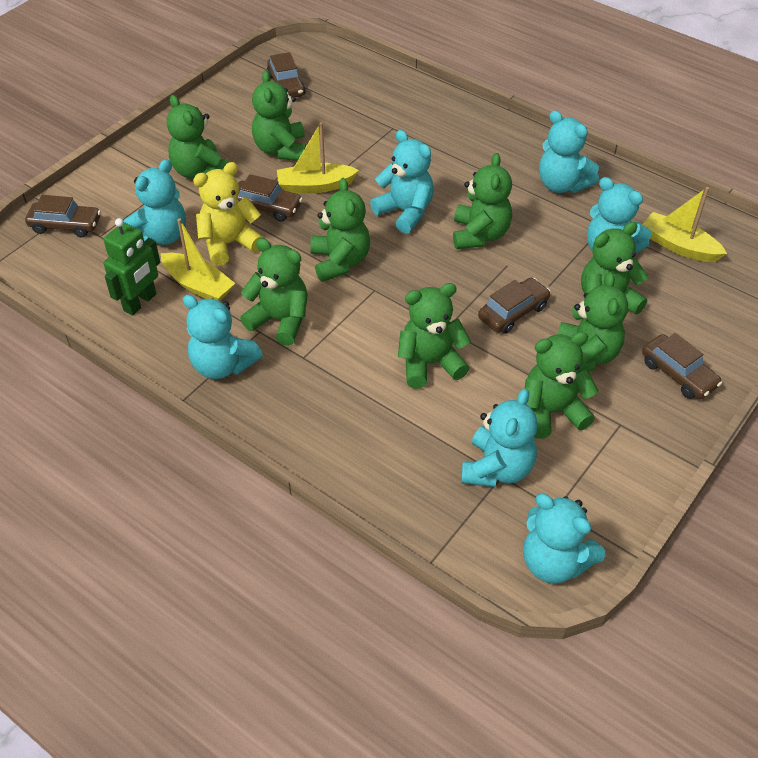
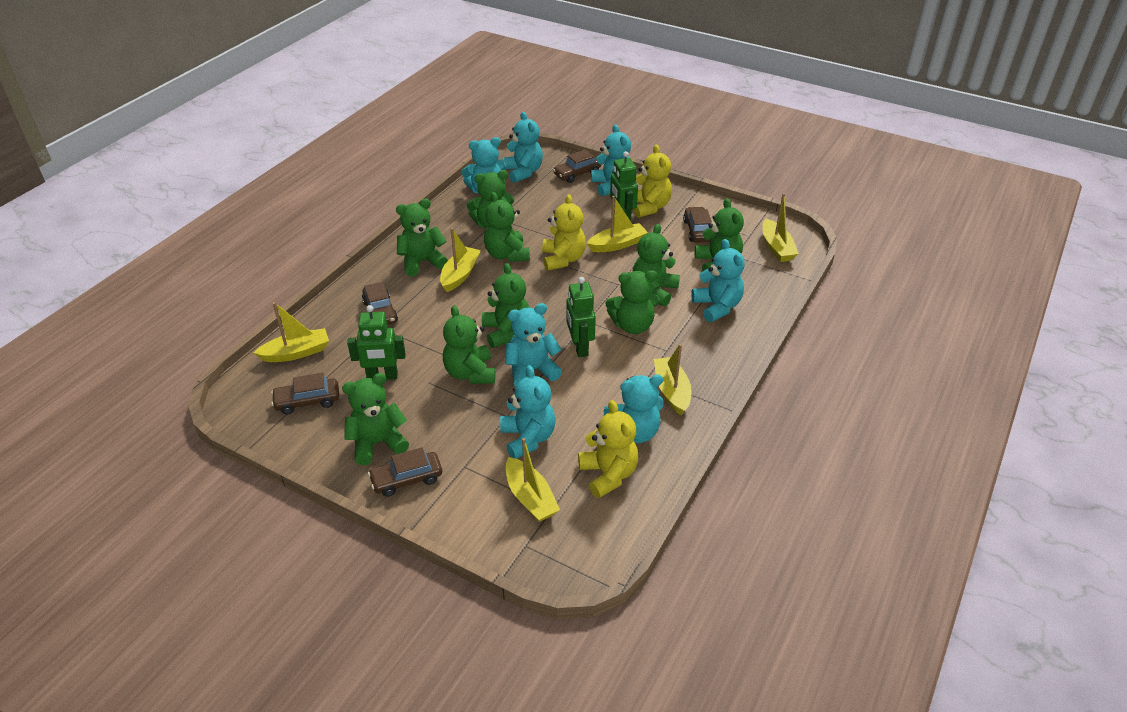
green robot: [104,218,160,315] = 1 -> [347,305,406,380] [566,277,596,357] [610,151,638,221] = 3
yellow boat: [161,218,235,301] [277,122,359,193] [642,187,727,262] = 3 -> [253,302,329,362] [440,228,481,292] [506,438,560,522] [587,196,648,252] [654,344,691,416] [762,193,799,262] = 6
yellow teddy bear: [193,162,263,266] = 1 -> [542,194,586,271] [578,400,638,498] [634,145,672,218] = 3

